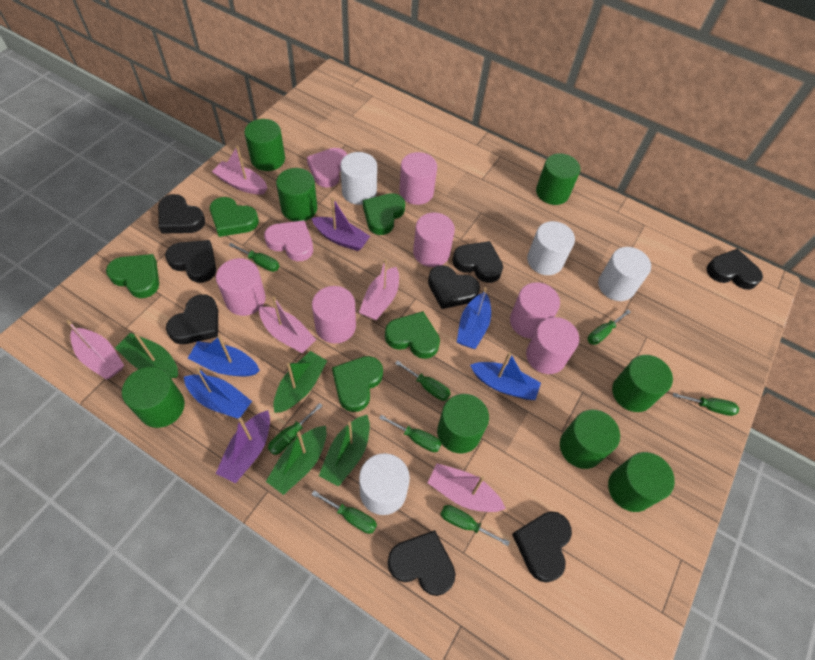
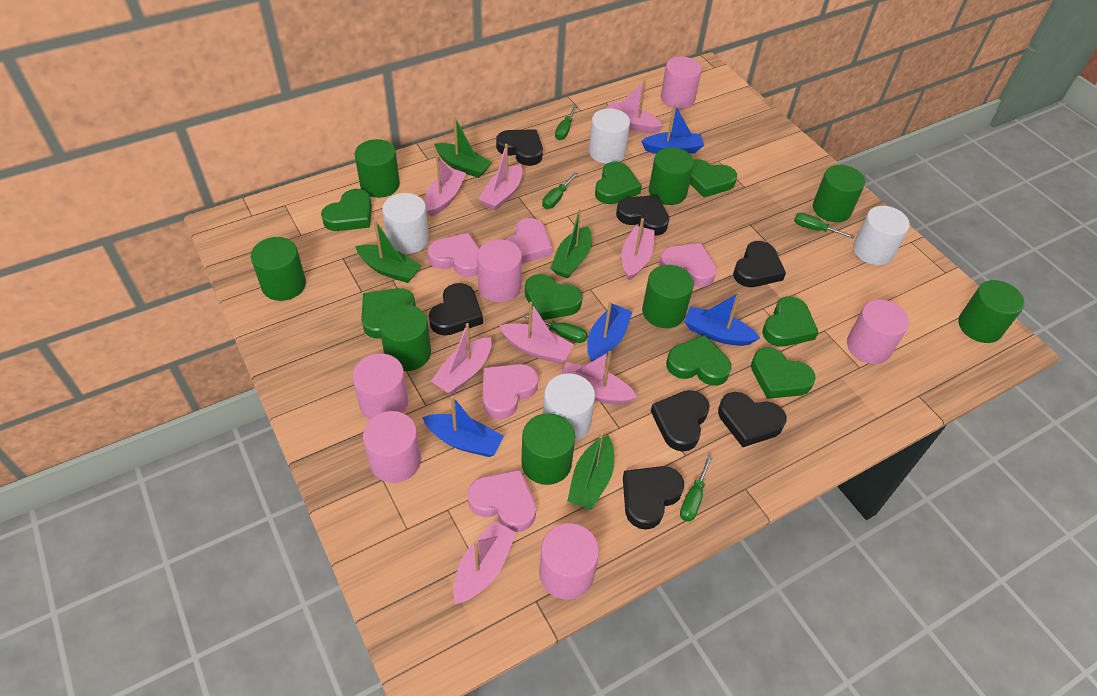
black heart: [158,194,206,234] [165,240,216,283] [166,294,218,344] [387,530,455,596] [428,265,480,309] [453,241,503,283] [512,511,572,583] [706,249,763,290] = 8 -> [429,283,483,336] [496,129,543,166] [616,195,669,236] [623,466,684,530] [651,390,709,452] [718,392,786,447] [733,241,786,287] = 7
green heart: [106,254,159,298] [210,197,259,237] [332,356,383,412] [363,193,405,235] [385,311,440,359] = 5 -> [321,189,372,231] [361,288,416,339] [525,274,582,320] [595,161,642,204] [666,335,732,386] [690,159,737,197] [751,348,816,399] [762,296,819,347] = 8
green screwdriver: [229,243,279,272] [268,403,323,455] [311,491,377,534] [379,415,442,452] [395,360,451,401] [440,505,510,546] [587,310,631,345] [673,393,739,416] = 8 -> [523,314,587,343] [542,172,578,209] [555,105,577,140] [680,456,713,522] [794,213,854,239] = 5
pink boat: [66,320,124,379] [212,146,267,194] [259,296,316,353] [359,259,399,320] [428,463,506,512] = 5 -> [424,156,466,216] [431,323,492,394] [453,521,516,604] [479,144,523,210] [500,302,574,364] [560,351,637,405] [606,80,663,134] [622,218,655,280] = 8
pink heart: [264,220,313,261] [307,148,347,188] = 2 -> [427,233,479,277] [468,469,536,532] [483,364,538,419] [505,218,552,264] [659,243,717,287] = 5
purple boat: [216,410,270,484] [312,198,370,251] = 2 -> none = 0

